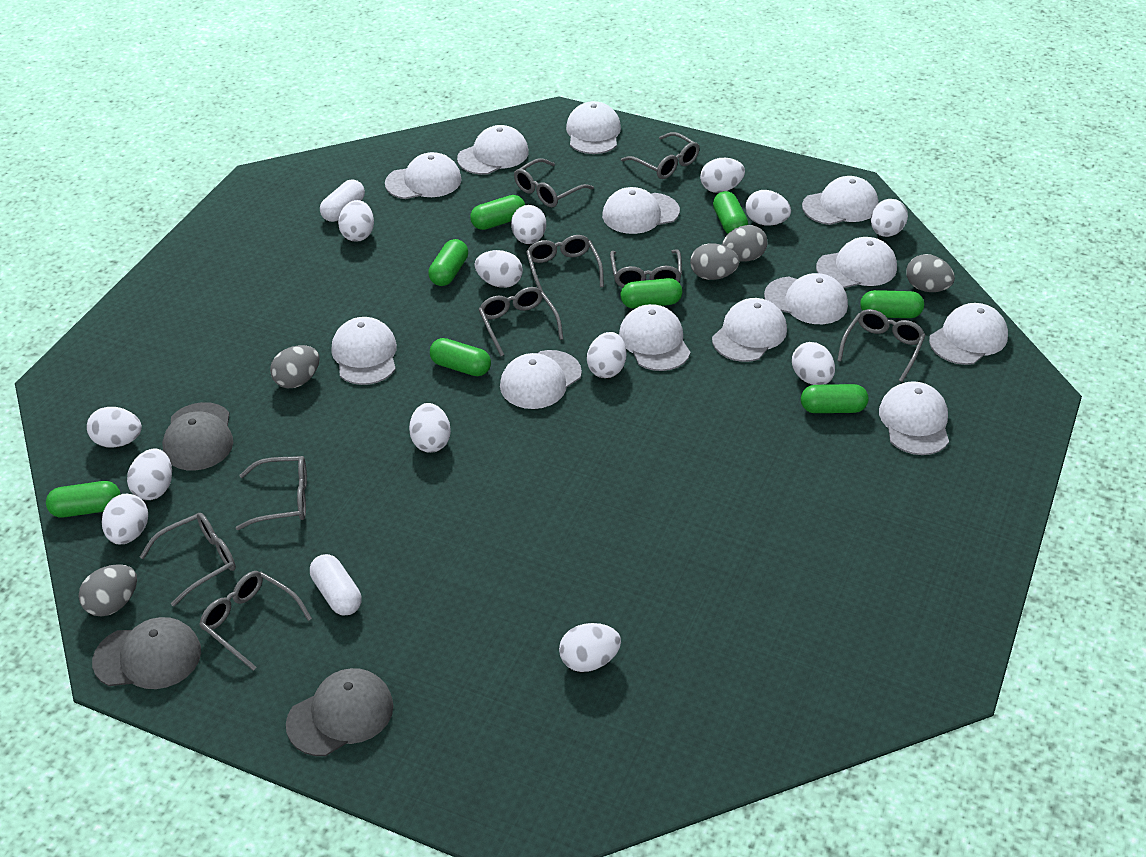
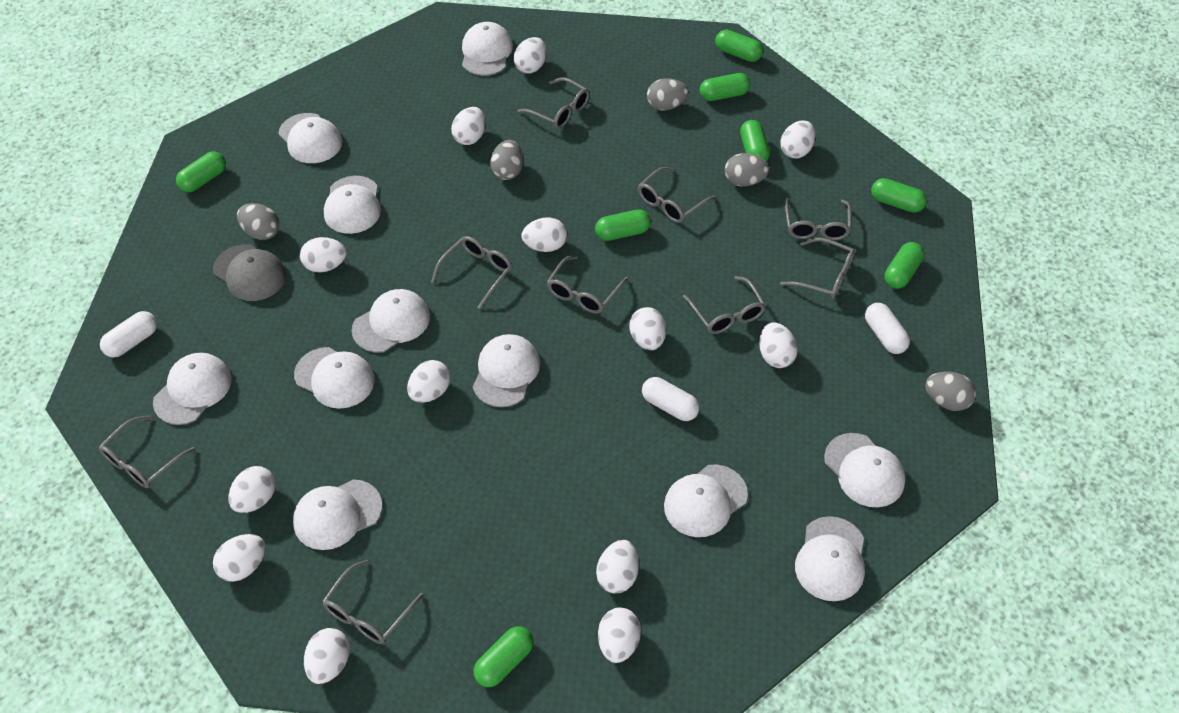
grey cap: [92,617,201,689] [162,402,233,470] [286,668,393,756] = 3 -> [213,244,286,301] = 1
white cap: [331,317,397,385] [385,152,462,199] [457,125,529,175] [500,350,582,409] [566,101,621,154] [602,187,680,234] [619,304,690,371] [712,298,787,362] [764,273,848,324] [802,176,879,225] [816,237,897,288] [879,381,949,455] [929,303,1008,365] = 13 -> [153,353,232,425] [279,113,342,163] [293,479,382,550] [294,347,375,409] [324,176,381,234] [352,289,430,353] [462,22,513,76] [473,334,540,407] [664,464,748,537] [795,516,865,601] [824,433,905,507] = 11
white capsule: [310,554,362,616] [320,180,365,222] = 2 -> [100,311,157,358] [642,377,700,421] [865,303,910,354] = 3

